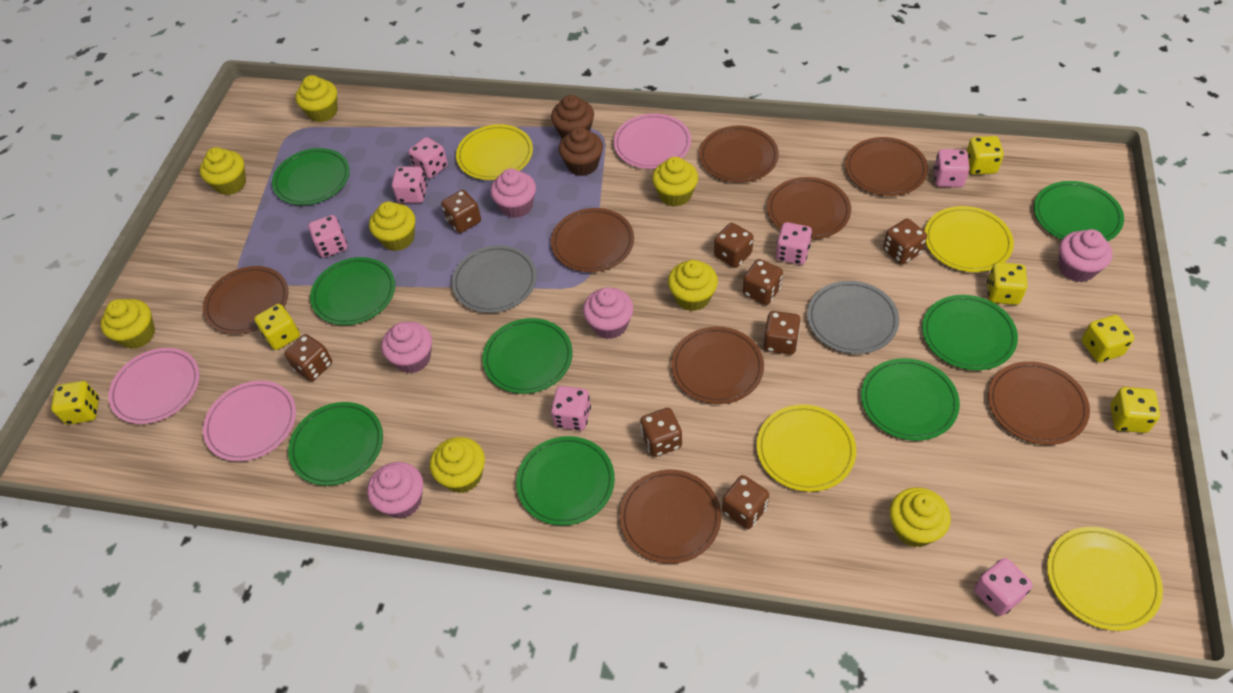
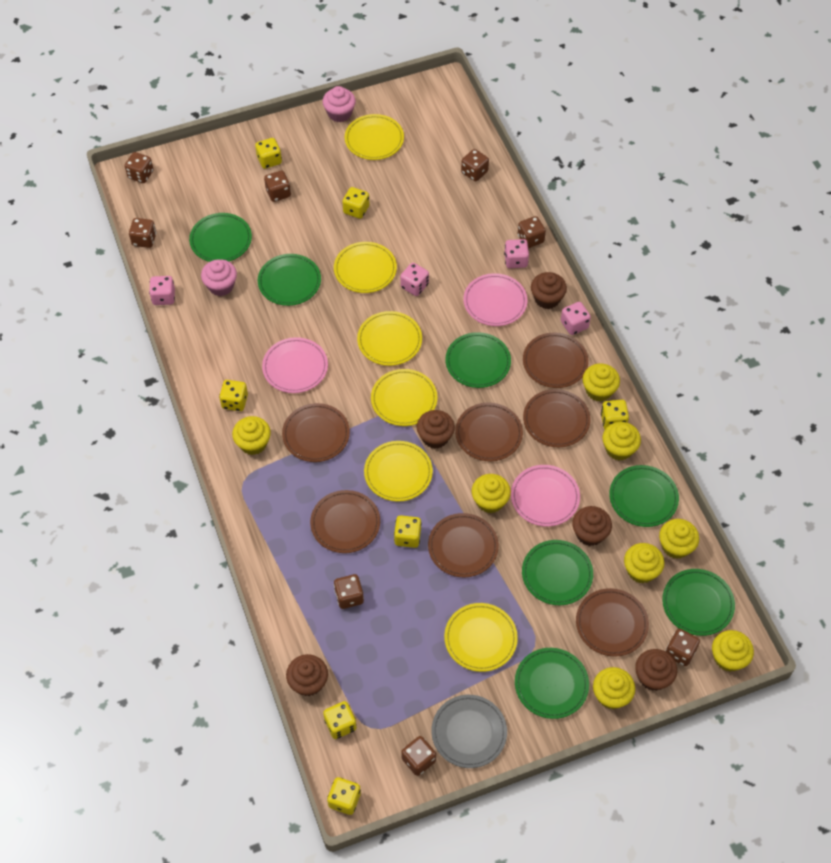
brown cupcake: [551,95,594,139] [559,127,603,176] = 2 -> [286,654,328,696] [417,410,455,449] [531,272,567,309] [572,506,612,546] [635,649,677,691] = 5
brown plate: [203,266,289,334] [551,208,634,272] [619,470,721,564] [671,326,764,404] [699,125,779,183] [767,177,851,239] [845,137,928,196] [988,361,1090,445] = 8 -> [282,403,350,462] [310,490,380,553] [428,513,499,577] [455,403,523,461] [523,332,589,388] [523,389,590,447] [576,588,649,657] = 7
green plate: [272,148,350,205] [288,402,383,486] [310,257,395,325] [482,318,573,394] [516,436,615,526] [861,358,960,441] [922,295,1018,370] [1034,181,1124,241] = 8 -> [189,213,252,262] [258,254,321,306] [445,332,511,388] [515,648,589,719] [522,540,593,605] [609,465,679,527] [662,569,735,636] = 7
grey plate: [452,245,537,313] [807,281,899,354] = 2 -> [431,695,507,768] = 1
pink cupcake: [367,462,423,519] [381,322,432,373] [490,169,536,218] [583,287,633,339] [1059,229,1113,282] = 5 -> [201,259,237,296] [322,86,356,122] = 2
pink dice: [308,215,347,258] [392,167,427,203] [408,137,448,178] [551,386,591,431] [776,222,812,265] [933,149,970,188] [974,558,1033,616] = 7 -> [149,276,175,305] [400,263,429,296] [504,239,529,268] [561,302,591,335] = 4
yellow dice: [51,381,99,425] [254,304,300,350] [967,136,1004,175] [987,262,1028,305] [1082,315,1134,362] [1110,387,1160,433] = 6 -> [219,380,248,411] [255,138,282,169] [323,701,357,739] [327,777,361,815] [342,187,369,219] [394,515,422,548] [601,400,629,430] = 7
yellow plate: [456,124,533,180] [757,405,856,492] [925,206,1014,272] [1047,527,1163,631] = 4 -> [334,242,397,293] [345,114,404,160] [357,311,422,366] [364,441,433,502] [371,369,437,426] [444,603,518,672] = 6

